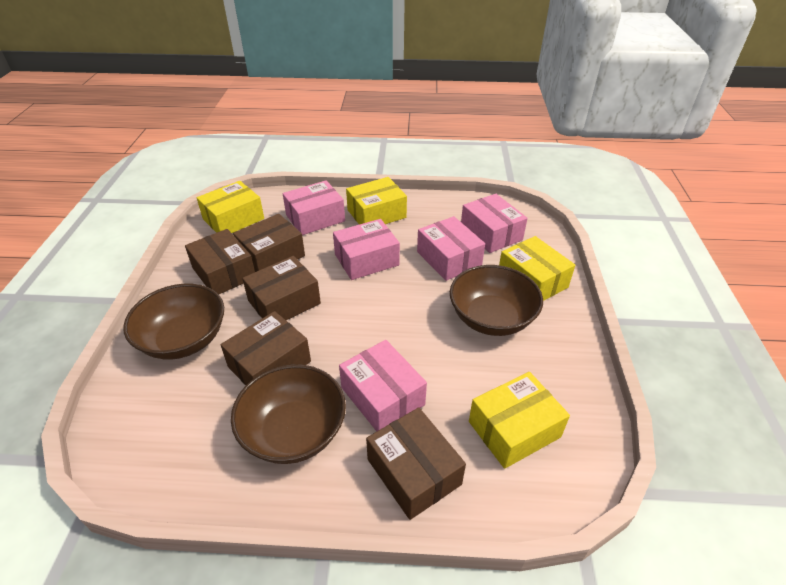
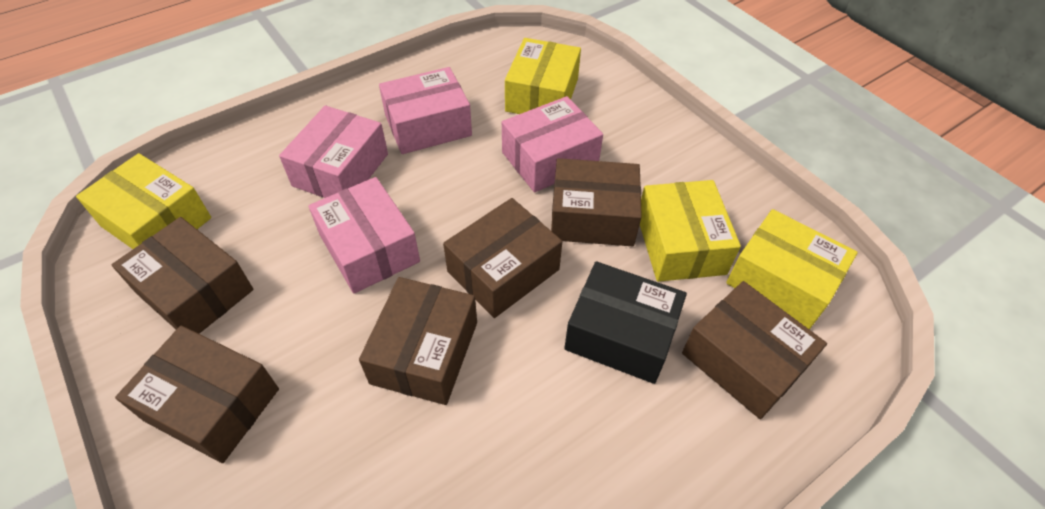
black box: none = 0 -> [564,261,687,384] = 1
brown bowl: [123,284,224,360] [231,364,346,464] [450,265,543,336] = 3 -> none = 0
brown box: [185,229,255,294] [220,311,311,385] [233,214,305,272] [242,256,321,320] [366,407,466,520] = 5 -> [112,217,253,334] [115,326,279,463] [359,277,477,405] [443,198,562,318] [551,158,642,246] [682,281,827,419] = 6
pink box: [283,180,345,235] [333,219,400,280] [339,340,427,431] [417,216,485,281] [461,194,528,253] = 5 -> [279,105,388,198] [308,177,420,294] [379,67,472,154] [502,96,603,192] = 4

